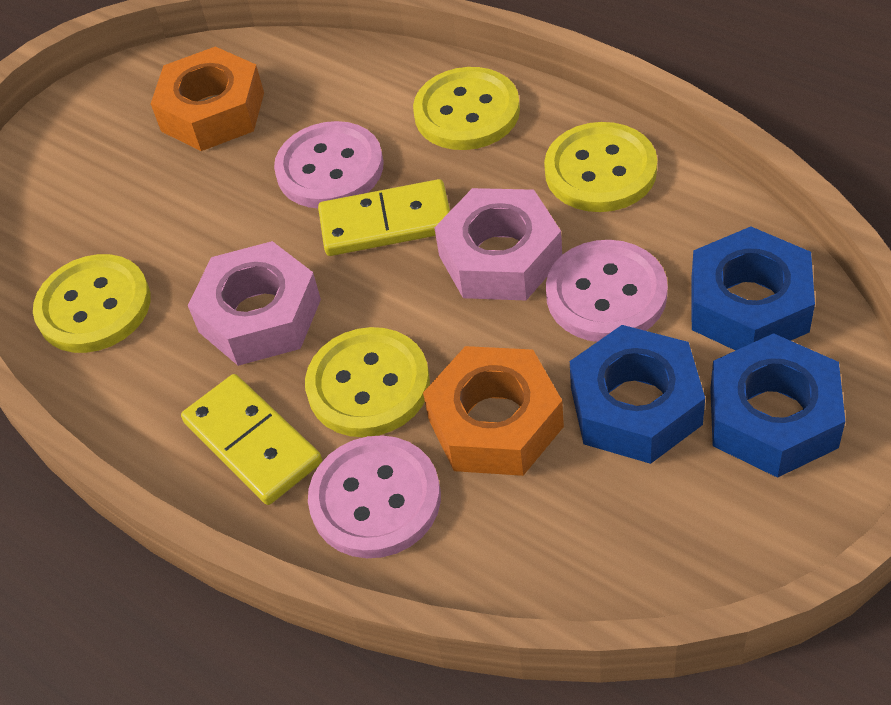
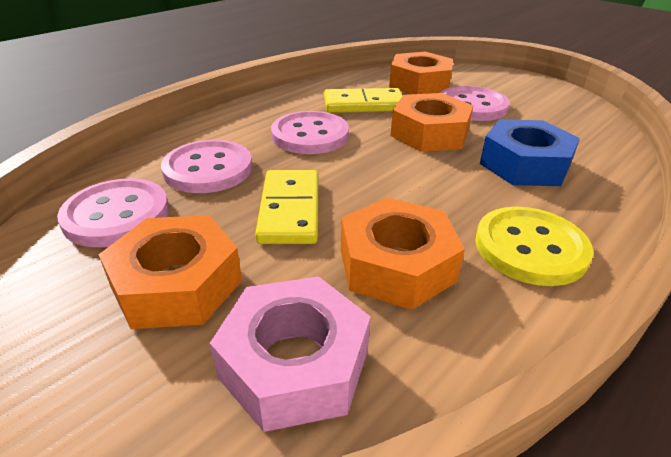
blue nut: [570,325,705,464] [691,227,815,351] [710,333,845,478] = 3 -> [480,119,580,186] = 1
orange nut: [151,47,264,151] [423,346,564,476] = 2 -> [98,215,242,329] [341,198,465,310] [389,52,453,94] [390,93,473,152] = 4
pink button: [274,121,384,208] [308,435,441,558] [546,240,668,342] = 3 -> [57,178,169,247] [161,140,252,193] [271,111,349,154] [441,86,510,121] = 4
pink nut: [188,241,321,366] [434,188,562,300] = 2 -> [210,276,371,432] = 1
yellow button: [33,254,150,353] [305,327,430,437] [413,67,520,150] [544,122,657,212] = 4 -> [475,207,593,286] = 1

